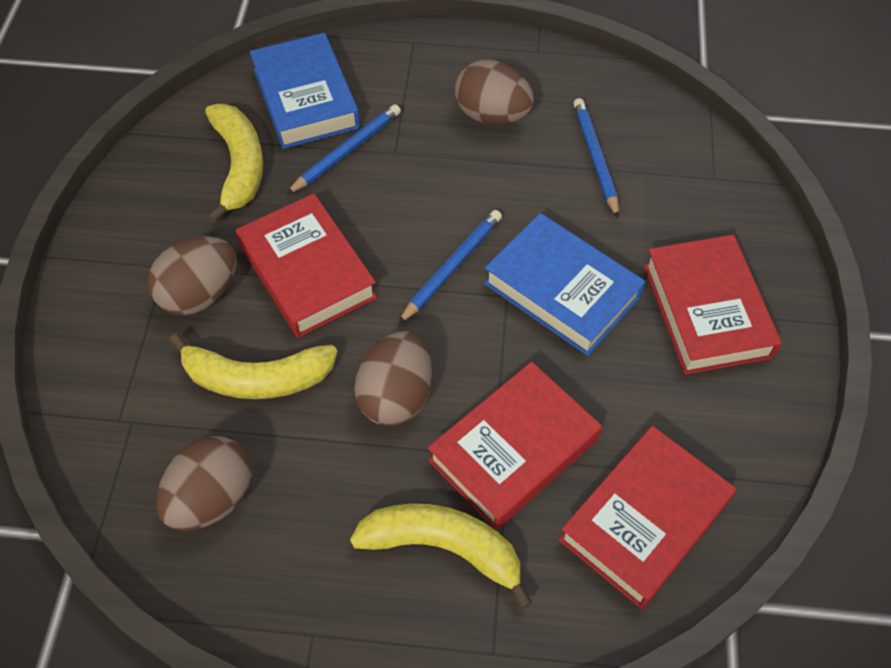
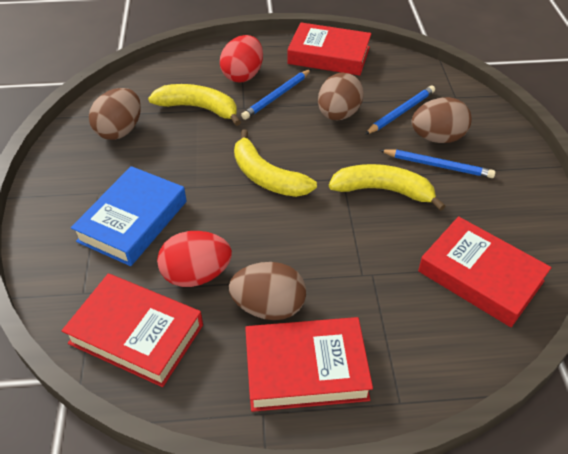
blue book: [250,33,360,149] [484,213,645,356] = 2 -> [71,166,186,266] = 1
red egg: none = 0 -> [157,231,232,287] [220,35,263,83] = 2

